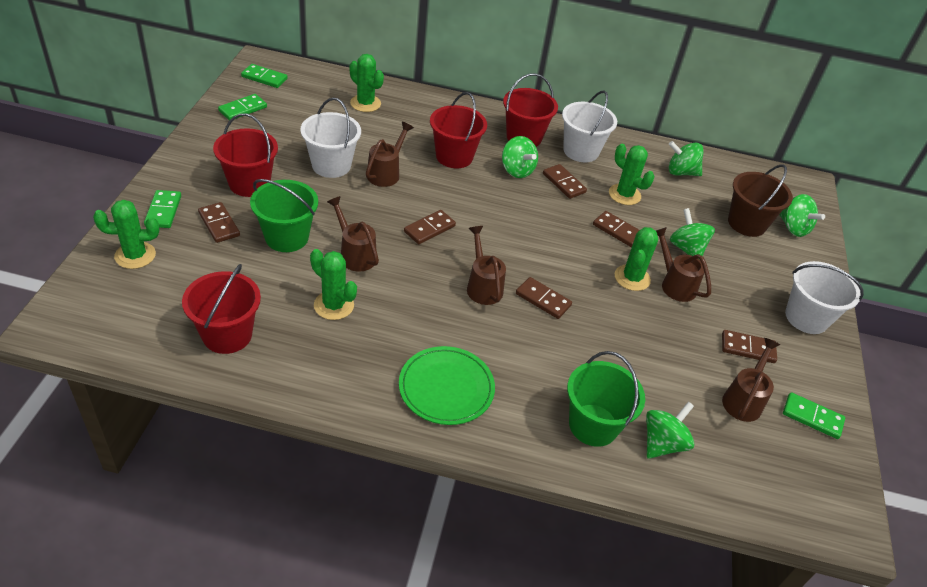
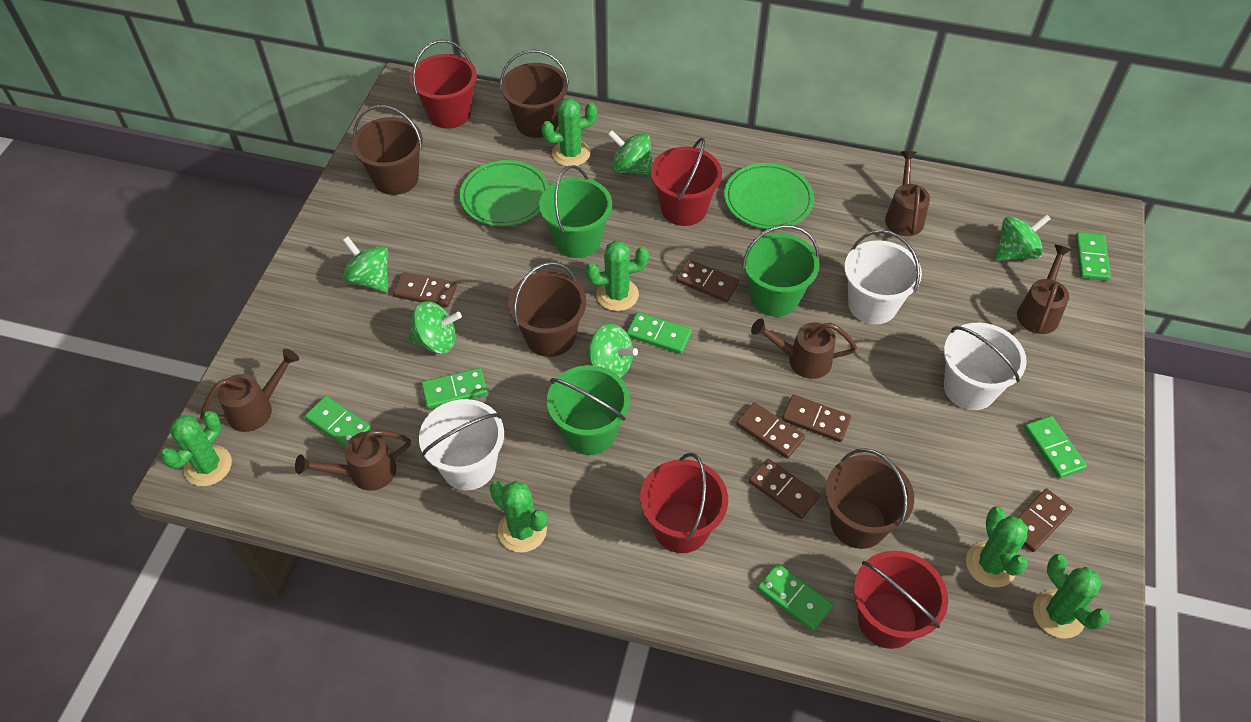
brown bucket: [728,164,793,237] = 1 -> [352,105,423,195] [500,49,569,138] [508,262,586,357] [825,448,914,549] = 4
green bucket: [250,179,318,252] [567,351,645,447] = 2 -> [539,165,612,258] [547,365,630,455] [742,225,820,317] = 3
green cactus: [93,200,159,269] [310,249,357,320] [349,54,384,112] [609,144,654,205] [615,227,658,291] = 5 -> [160,411,232,486] [490,481,547,553] [541,98,597,167] [586,241,649,311] [966,506,1028,587] [1033,554,1109,639] = 6
green domino: [144,190,181,228] [218,94,267,120] [241,64,288,88] [783,392,845,439] = 4 -> [305,396,371,446] [421,368,488,409] [627,312,692,354] [757,563,833,631] [1024,416,1087,479] [1075,232,1111,281] = 6
green plate: [399,346,495,425] = 1 -> [460,160,549,226] [724,163,814,229] = 2

